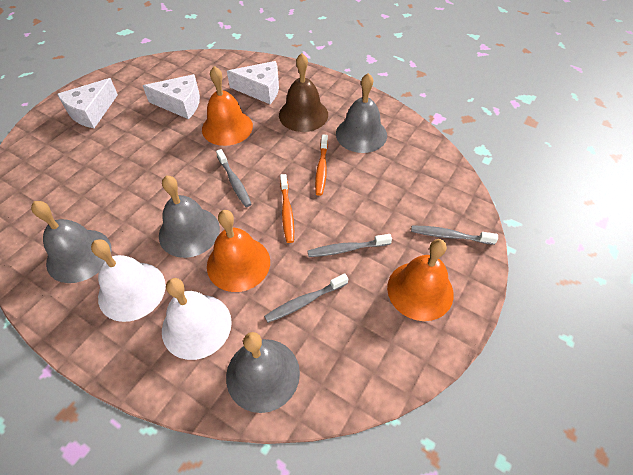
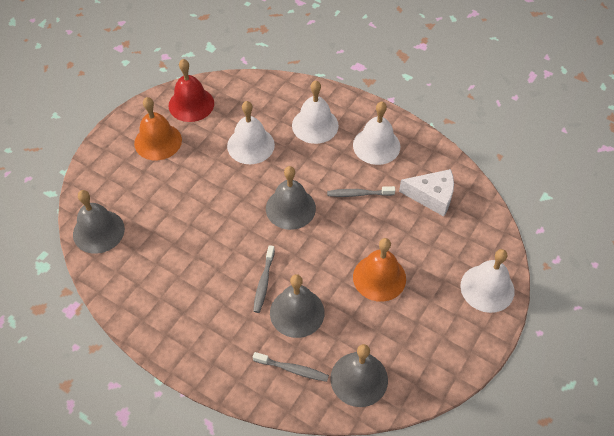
brown bell: [279,53,328,132] = 1 -> none = 0
grey toothbrush: [216,149,252,207] [265,273,348,323] [308,234,392,257] [411,226,498,245] = 4 -> [253,245,275,313] [253,352,329,382] [327,186,395,197] = 3
orange bell: [202,66,253,146] [207,210,270,292] [387,239,454,321] = 3 -> [134,97,182,160] [353,238,406,302] = 2
orange toothbrush: [280,174,294,243] [315,135,328,196] = 2 -> none = 0
red bell: none = 0 -> [169,59,214,122] = 1
white bell: [91,239,166,322] [162,278,232,360] = 2 -> [227,101,275,164] [292,81,339,144] [353,102,400,165] [460,249,514,313] = 4
white cheese: [57,78,118,128] [143,74,200,119] [227,61,279,104] = 3 -> [399,169,454,216] = 1

